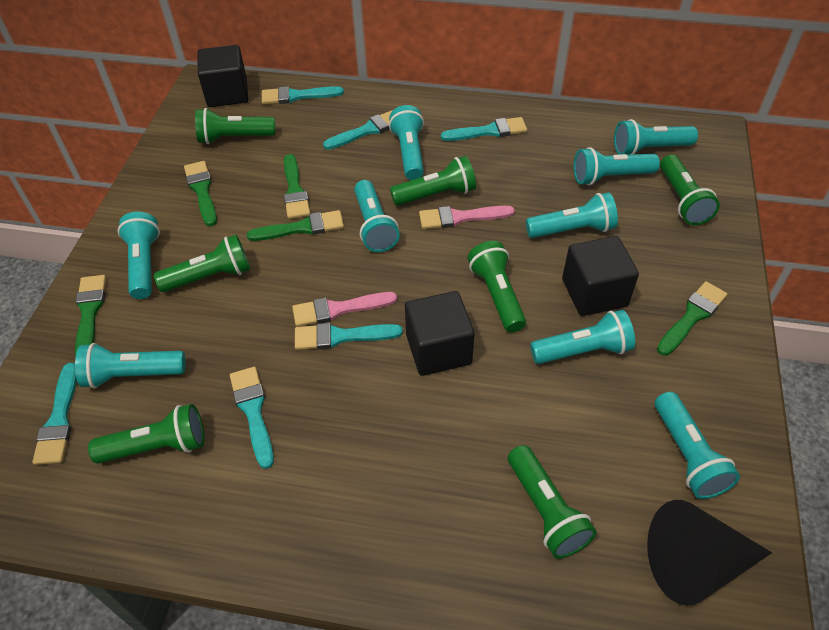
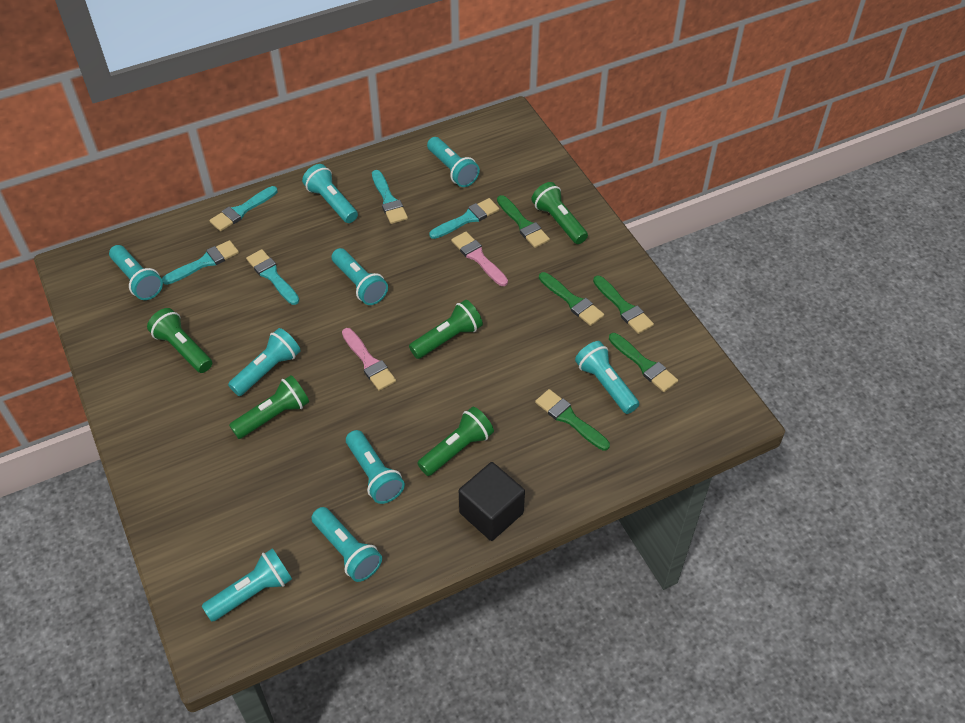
black cone: [647,500,772,606] = 1 -> none = 0
black cube: [198,45,248,107] [405,291,475,376] [562,236,639,316] = 3 -> [459,462,525,541] = 1
green flashlight: [88,404,204,464] [154,234,250,292] [195,108,275,144] [390,156,476,206] [468,241,526,332] [508,445,597,559] [660,155,720,225] = 7 -> [147,308,212,373] [229,375,309,439] [409,300,483,359] [417,407,494,476] [531,182,588,244] = 5
turquoise brush: [32,363,77,465] [230,367,274,469] [262,86,344,104] [295,323,403,350] [323,110,393,150] [441,117,527,141] = 6 -> [162,240,239,285] [209,186,278,231] [246,249,299,305] [372,170,408,224] [429,198,499,239] = 5

